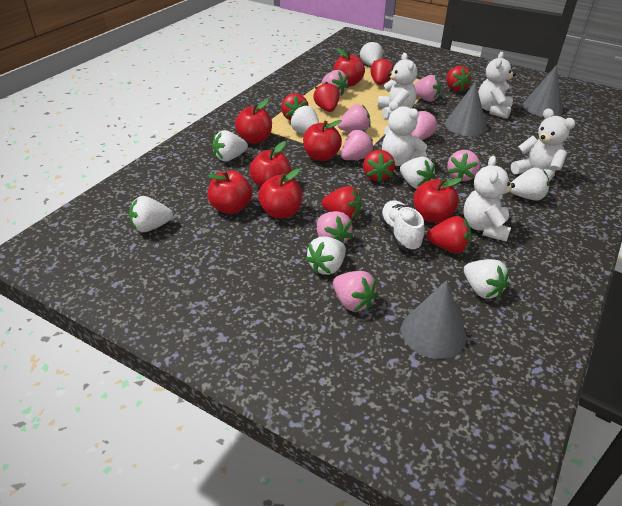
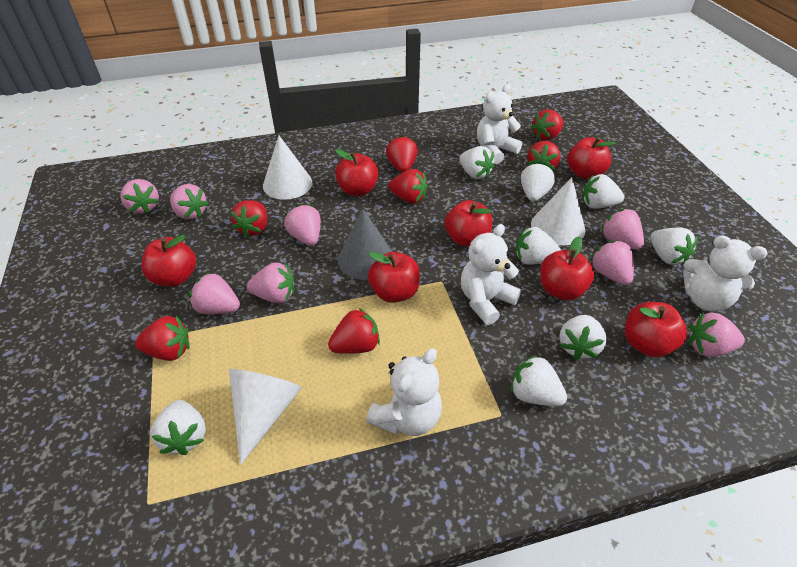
grey cone: [401,280,467,359] [445,81,487,136] [523,66,563,117] = 3 -> [338,209,392,280] = 1
white cone: none = 0 -> [229,369,302,465] [263,136,312,200] [531,177,585,245] = 3
white shoe: [379,200,425,251] = 1 -> none = 0
white teddy bear: [377,53,418,119] [382,101,427,166] [463,156,515,242] [478,52,516,119] [511,108,575,182] = 5 -> [366,348,442,436] [461,224,521,325] [477,84,522,164] [683,235,767,311] = 4

